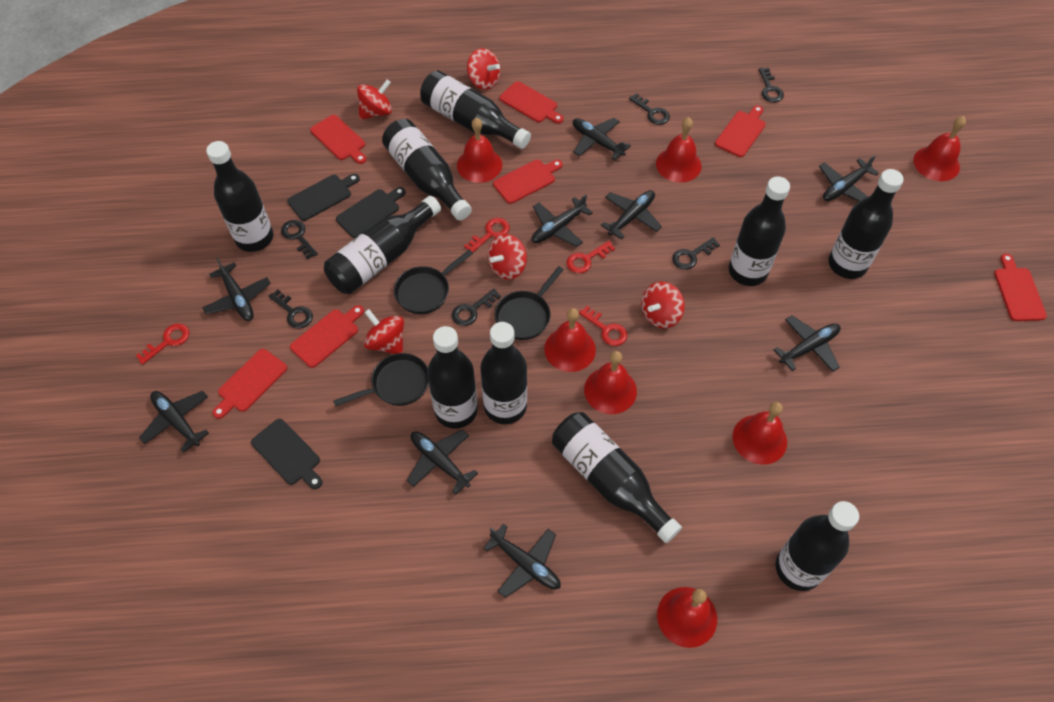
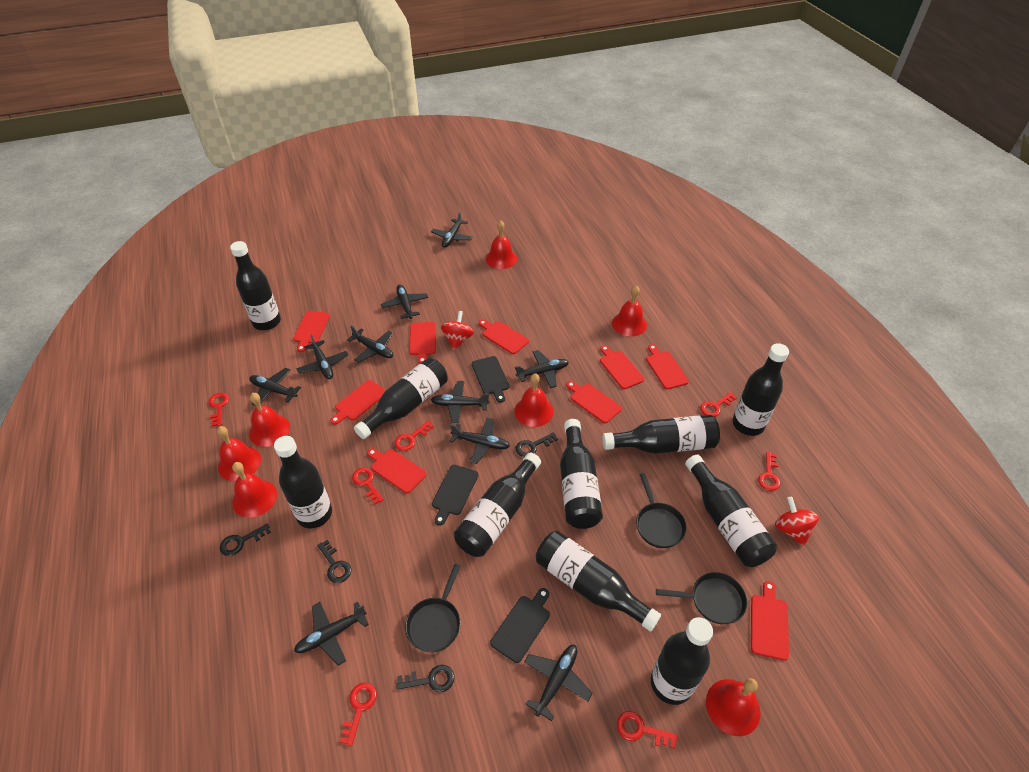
black key: [269,289,313,329] [281,220,318,259] [452,289,501,326] [629,93,670,125] [672,237,720,270] [759,68,784,103] = 6 -> [220,523,271,556] [317,540,351,583] [396,665,454,692] [516,432,558,457] = 4
black plane: [139,391,209,453] [202,258,271,321] [407,429,478,495] [483,523,561,598] [532,194,593,247] [573,118,631,160] [601,190,662,240] [774,316,841,372] [819,155,879,202] = 9 -> [249,368,301,406] [294,601,369,666] [296,334,348,379] [347,326,393,363] [381,285,428,319] [431,212,473,248] [431,381,490,423] [449,418,510,464] [515,350,569,388] [524,645,592,721] = 10
red cutting board: [212,349,287,419] [290,305,364,368] [310,115,367,164] [493,160,563,204] [499,81,564,124] [715,105,766,157] [994,254,1047,321] = 7 -> [293,311,330,352] [330,380,386,425] [367,448,427,493] [409,322,436,364] [479,320,529,354] [566,381,622,423] [600,345,644,389] [646,344,689,390] [751,581,789,661] = 9
red key: [136,323,189,365] [464,218,510,252] [566,241,615,273] [579,306,627,346] = 4 -> [208,393,229,427] [340,683,377,746] [352,467,384,505] [394,421,434,451] [617,711,678,749] [700,392,737,417] [758,452,780,491] = 7
red spinning top: [357,80,392,120] [364,309,404,354] [467,48,501,90] [488,234,527,280] [641,282,685,328] = 5 -> [441,311,474,350] [775,497,819,546] = 2

